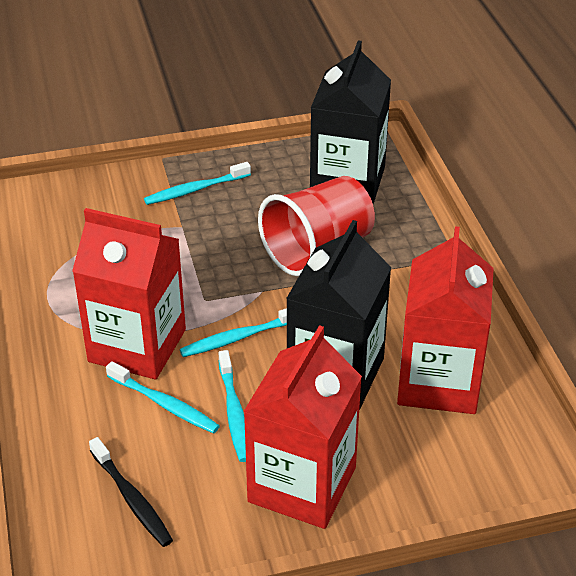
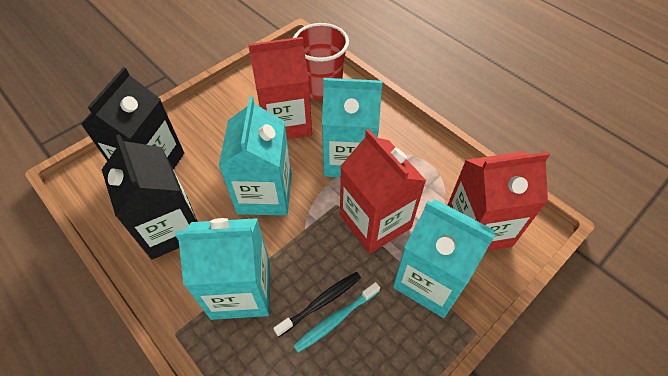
turquoise carton: none = 0 -> [175,218,270,320] [219,96,292,216] [322,78,382,177] [393,199,495,318] = 4
turquoise toothbrush: [106,361,220,434] [144,162,251,205] [180,308,287,357] [218,350,246,462] = 4 -> [293,282,380,353] = 1

